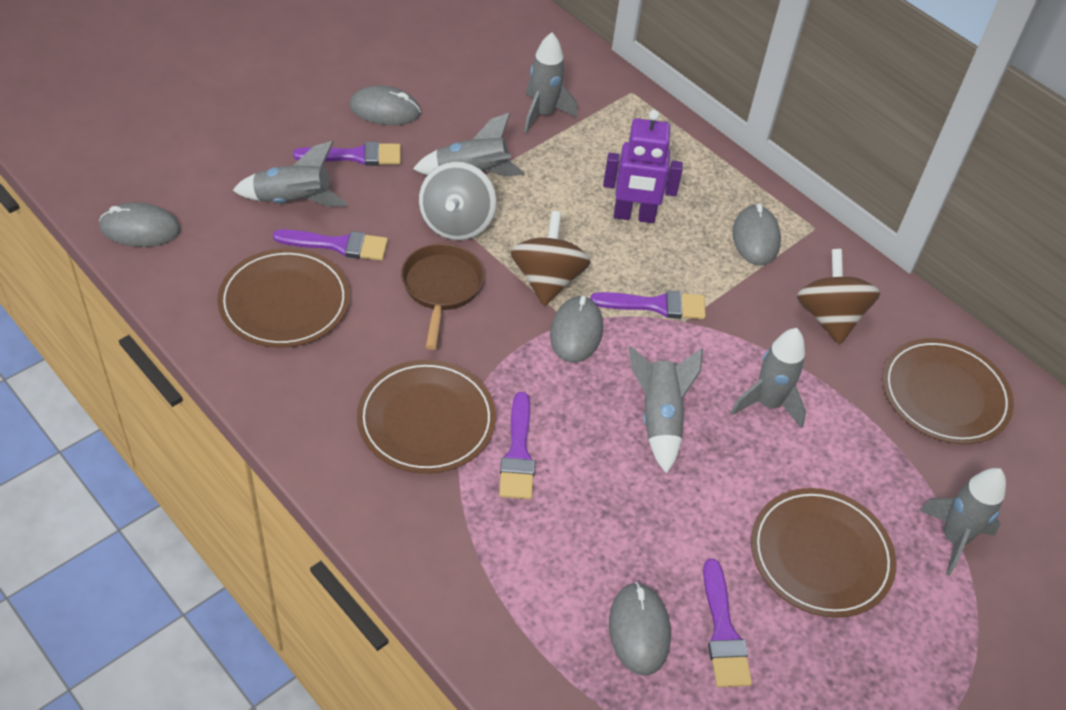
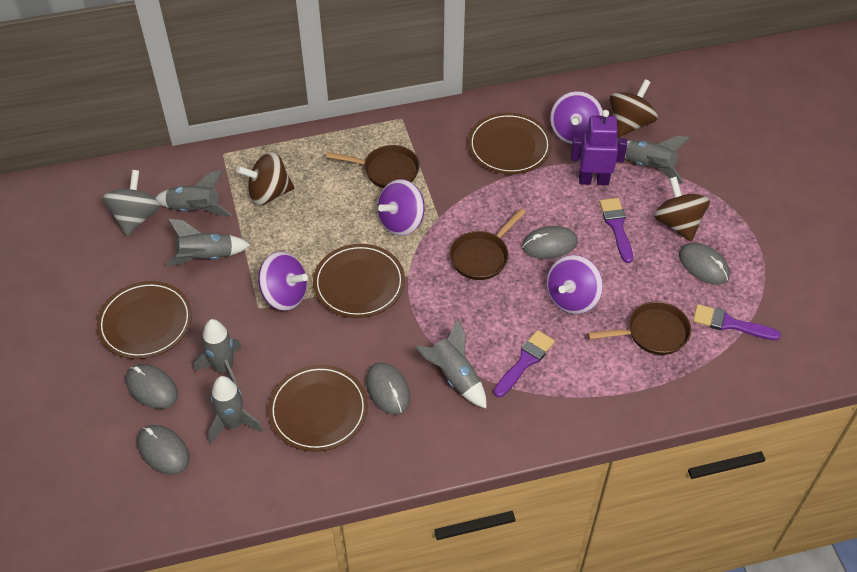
brown pan: [401,244,484,350] = 1 -> [326,145,420,188] [450,209,526,280] [588,301,691,355] = 3
brown spinning top: [511,211,591,306] [797,249,880,345] = 2 -> [236,152,294,205] [609,79,658,137] [654,177,710,241] = 3
purple brush: [273,229,388,261] [293,142,401,166] [499,392,535,499] [590,291,706,319] [703,559,752,687] = 5 -> [494,330,555,397] [600,198,633,263] [693,304,781,340] = 3
purple spinning top: none = 0 -> [258,252,308,311] [377,179,425,236] [546,255,603,314] [550,91,603,144] = 4

